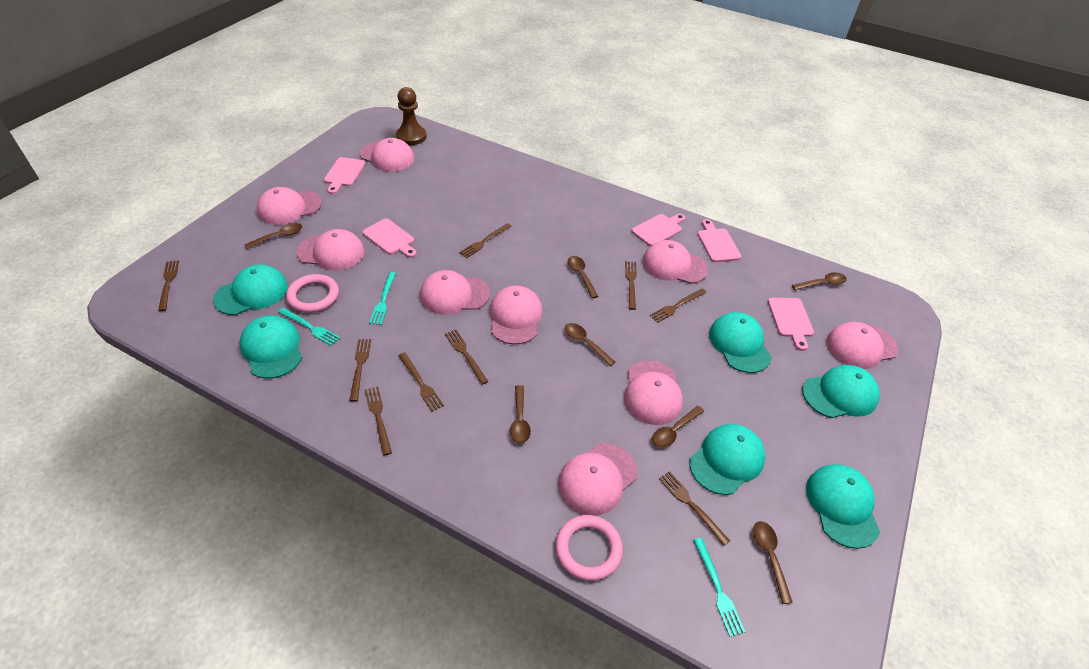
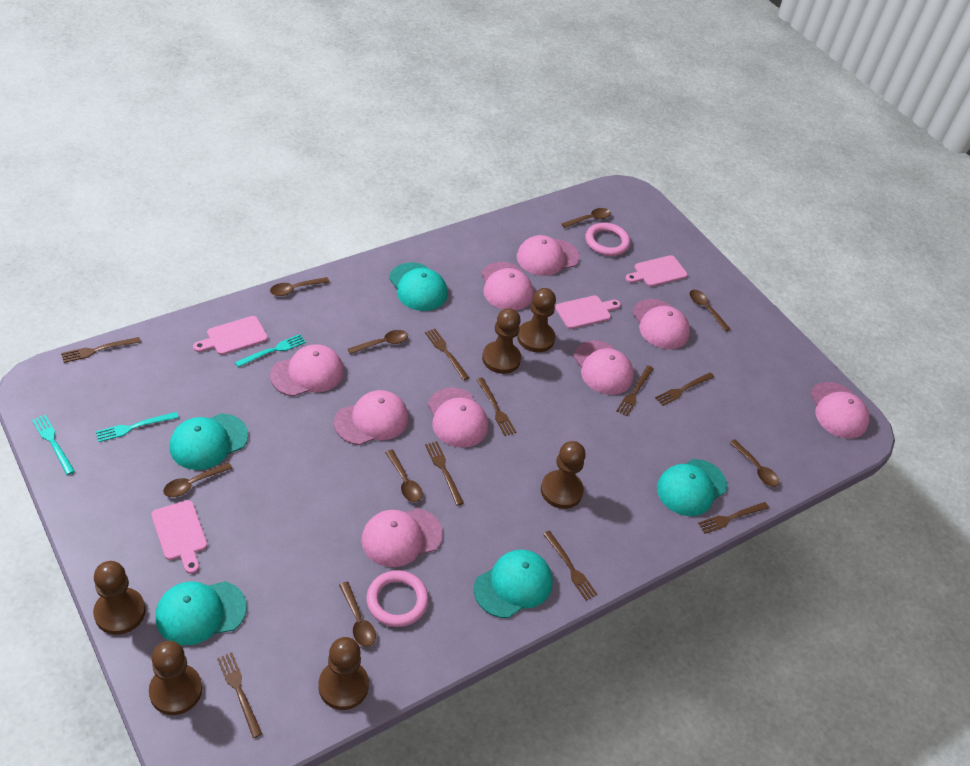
brown pawn: [396,87,427,145] = 1 -> [93,561,146,635] [149,641,202,715] [318,637,369,710] [482,308,521,374] [517,288,556,352] [541,441,586,509] = 6
brown spoon: [244,223,302,249] [510,385,531,444] [565,323,615,366] [568,256,599,299] [652,406,704,447] [753,521,793,604] [792,272,847,290] = 7 -> [163,462,232,497] [270,277,330,296] [339,582,376,647] [348,330,408,354] [385,449,423,502] [561,208,611,228] [689,290,730,332] [730,440,779,487] = 8
pink cutting board: [324,157,366,194] [363,219,416,258] [632,214,685,246] [698,219,741,262] [768,298,814,351] = 5 -> [151,500,207,574] [193,316,268,355] [555,296,621,329] [625,255,688,287] = 4
turquoise cap: [213,264,288,315] [239,315,302,379] [690,424,766,495] [709,312,772,373] [802,365,880,418] [806,464,880,549] = 6 -> [155,581,247,645] [169,414,248,470] [389,263,448,311] [474,549,553,618] [657,459,727,516] = 5

